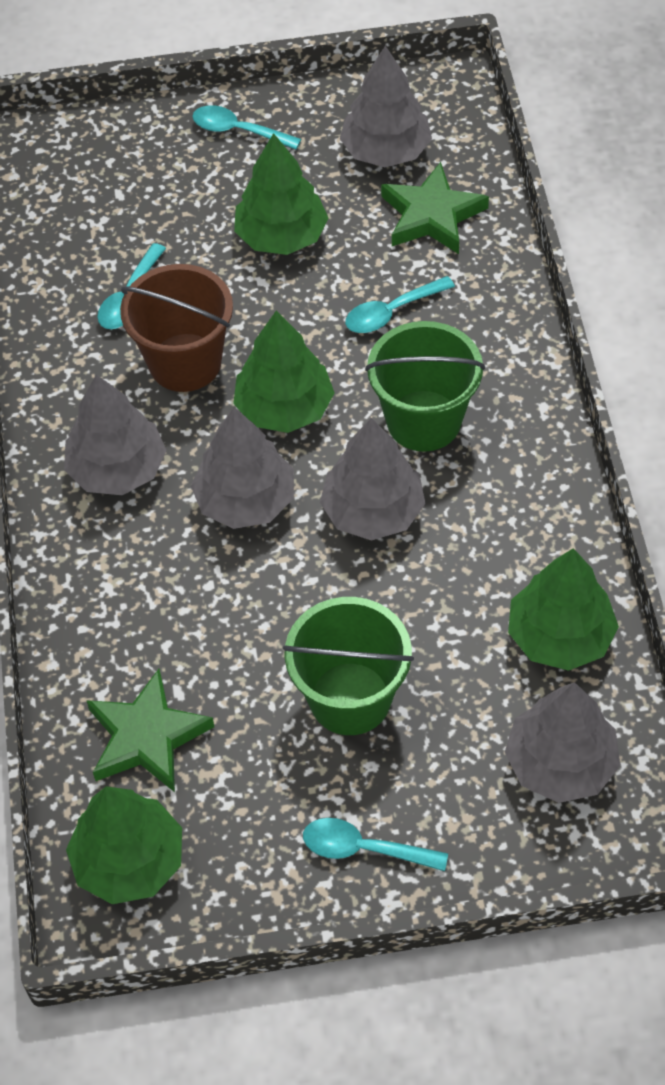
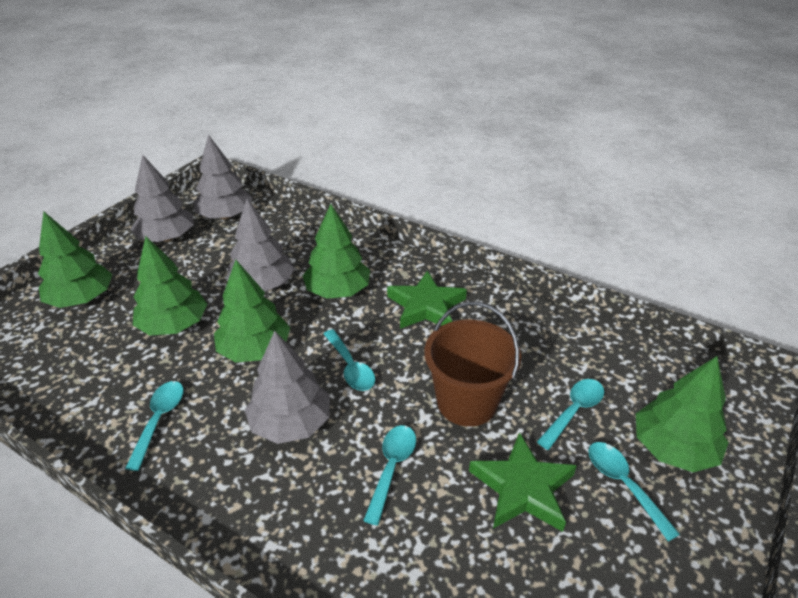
green bucket: [283,597,414,735] [365,321,485,452] = 2 -> none = 0
green tree: [66,786,182,904] [233,311,334,433] [234,133,329,255] [508,548,619,671] = 4 -> [38,212,112,308] [133,236,207,335] [214,260,290,362] [302,204,370,299] [636,356,729,472] = 5
grey tree: [64,374,166,495] [191,407,294,529] [320,418,426,541] [340,46,432,167] [505,682,620,803] = 5 -> [130,155,194,242] [194,135,253,219] [226,199,295,292] [245,331,330,444] = 4
turquoise spoon: [97,243,166,329] [192,105,301,150] [303,818,448,871] [345,276,455,333] = 4 -> [125,381,184,471] [323,329,375,391] [363,425,416,526] [537,379,604,450] [588,442,680,542] = 5

